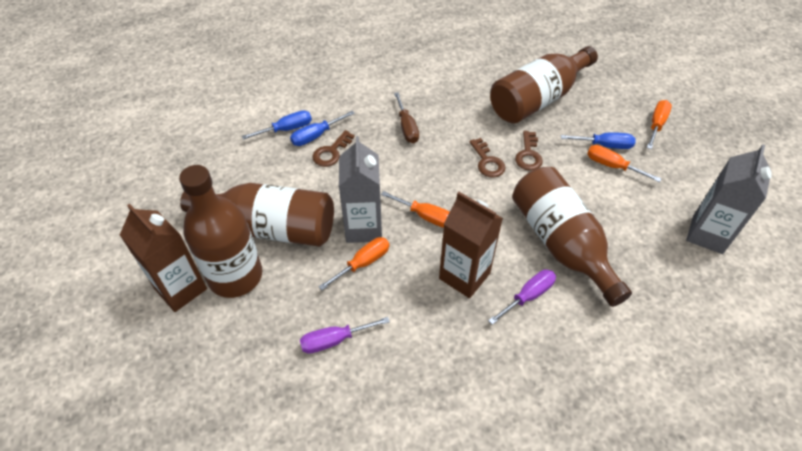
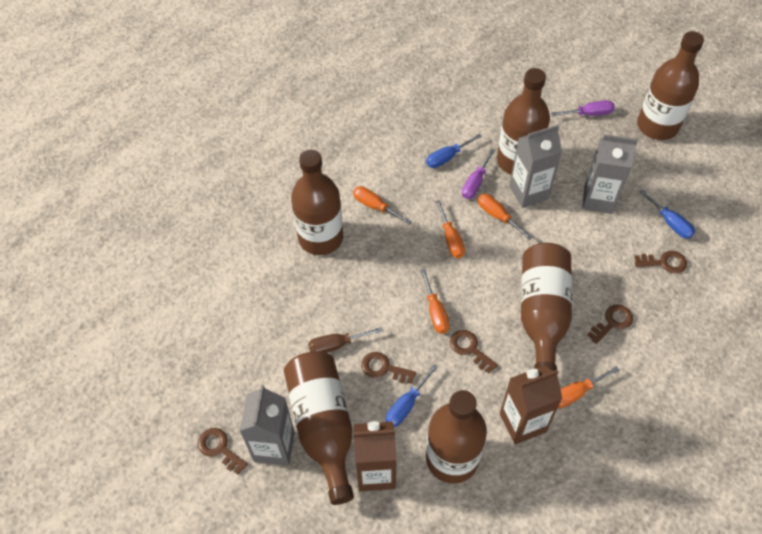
brown bottle: [179,165,262,298] [180,183,334,247] [490,46,598,124] [512,167,632,307] = 4 -> [284,351,354,505] [291,150,343,255] [426,390,487,484] [497,68,550,175] [521,243,572,371] [637,31,704,140] = 6
brown key: [312,130,355,167] [469,138,506,178] [515,131,543,171] = 3 -> [198,428,248,474] [361,352,416,384] [450,330,498,374] [587,305,633,344] [635,251,687,273] = 5
grey carton: [339,136,382,243] [686,144,772,254] = 2 -> [239,385,295,466] [509,125,562,208] [582,134,638,214] = 3
orange screwdriver: [318,237,389,290] [381,191,450,228] [587,145,661,182] [647,100,672,149] = 4 -> [353,186,412,224] [420,269,449,334] [435,200,465,258] [478,194,533,240] [558,366,620,408] = 5

